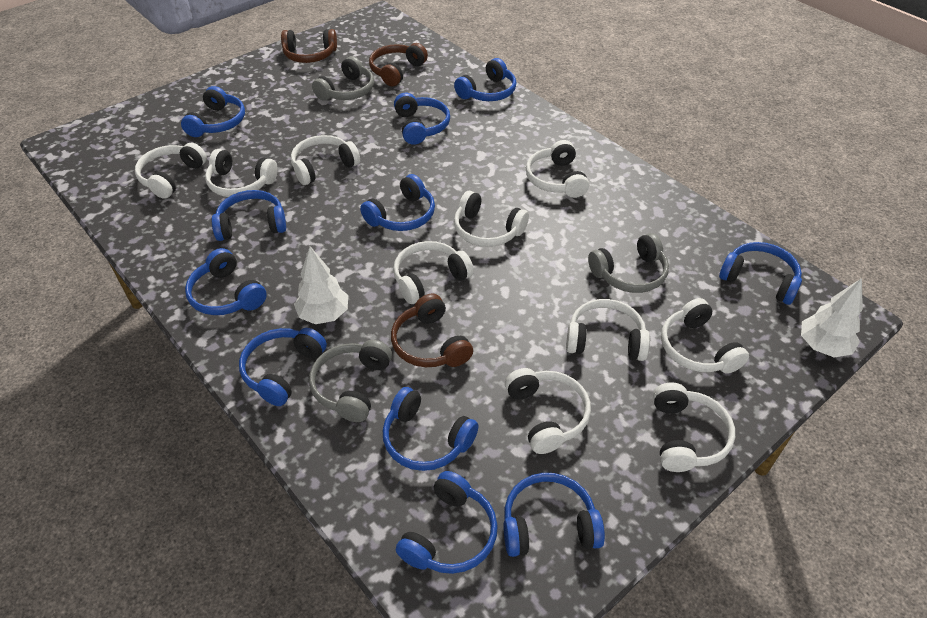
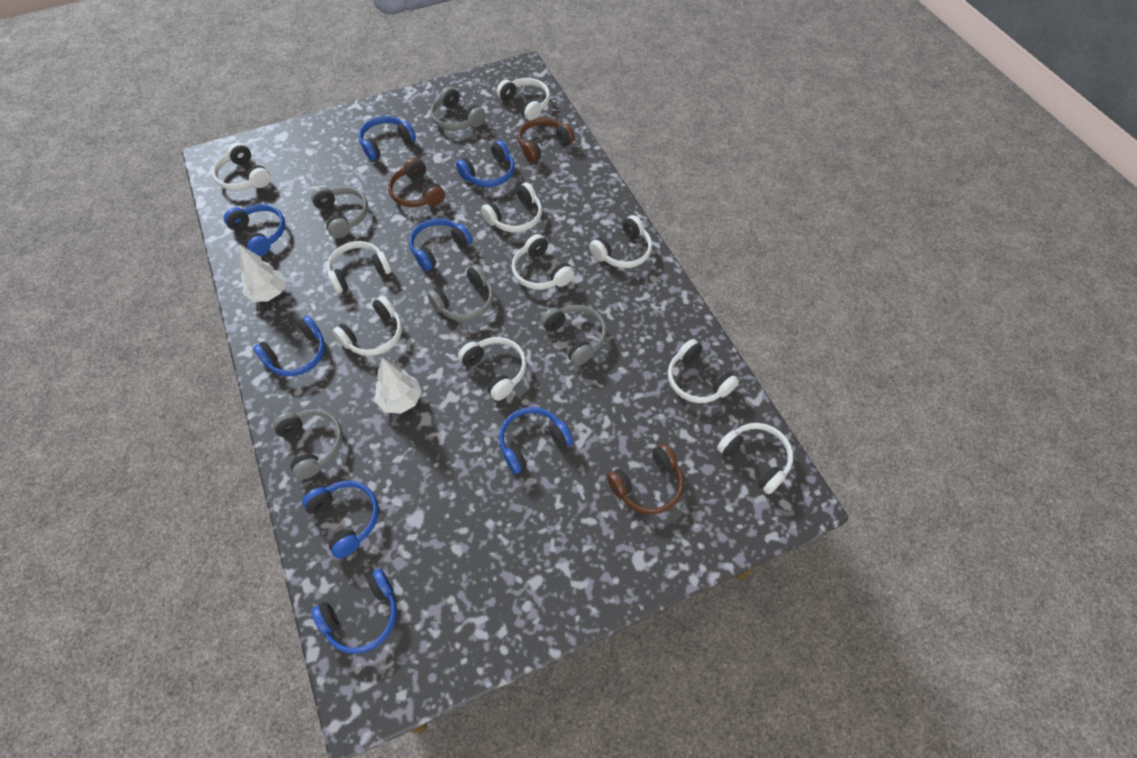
blue headphones: [181,86,245,137] [185,248,267,315] [212,190,286,241] [239,328,327,406] [360,174,435,231] [383,387,479,471] [394,93,450,145] [396,471,498,574] [454,58,516,101] [504,473,605,557] [719,242,802,305] = 11 -> [224,204,285,256] [253,316,325,376] [302,481,379,559] [311,569,397,654] [358,116,416,161] [409,218,472,271] [456,140,515,187] [499,407,573,474] = 8
grey headphones: [309,340,392,422] [312,56,374,101] [588,233,669,293] = 3 -> [273,409,343,480] [311,187,368,238] [427,264,494,321] [430,86,485,130] [541,305,606,366] = 5

